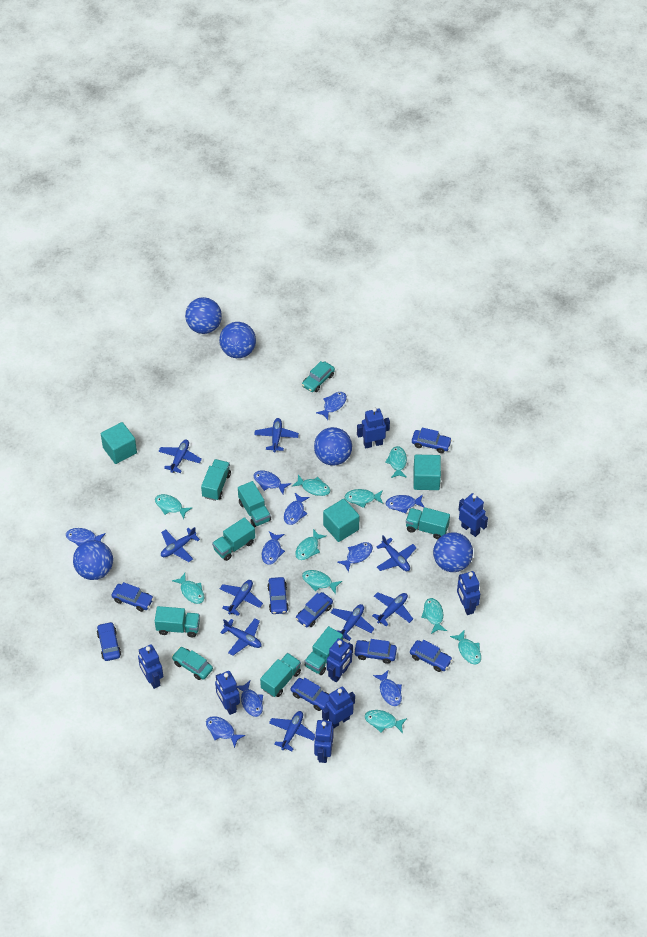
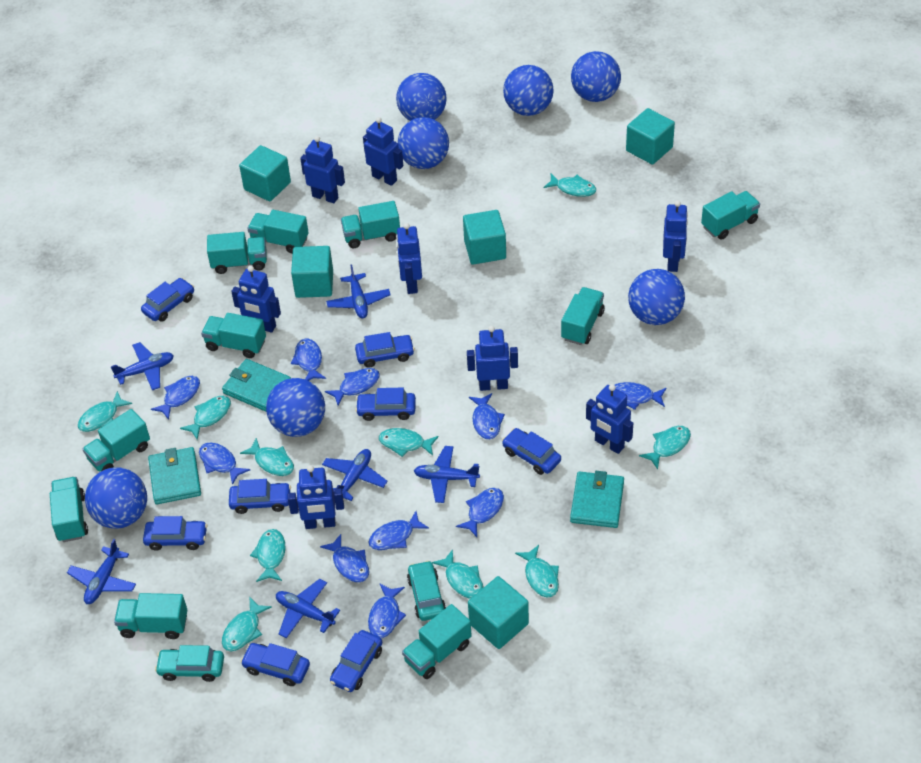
blue ball: [73,540,113,580] [185,297,222,334] [219,322,256,358] [314,427,352,466] [433,532,473,572] = 5 -> [85,467,147,529] [266,378,325,437] [396,73,447,121] [398,117,449,169] [503,65,554,116] [571,51,621,102] [628,269,685,325] = 7
blue plane: [158,440,202,473] [161,527,200,562] [220,580,263,616] [220,618,262,656] [254,418,299,452] [269,711,315,751] [331,604,374,641] [372,592,413,627] [376,536,417,571] = 9 -> [67,539,136,604] [111,342,174,390] [276,579,340,638] [322,449,388,501] [326,264,390,318] [414,446,480,503] = 6
turquoise cube: [101,422,137,464] [323,499,359,542] [413,455,441,490] = 3 -> [239,145,291,201] [291,246,333,298] [463,210,506,265] [468,576,529,649] [626,108,675,165] = 5
turquoise truck: [155,606,200,637] [201,459,231,501] [212,517,255,561] [238,481,271,527] [260,653,301,697] [305,626,343,675] [406,507,450,539] = 7 -> [50,477,88,542] [82,409,150,471] [114,593,187,639] [201,313,266,358] [207,232,267,274] [247,210,309,254] [341,201,400,248] [402,604,472,679] [561,287,605,345] [701,191,760,240] = 10
turquoise wallet: none = 0 -> [148,447,201,504] [222,359,291,412] [570,471,624,528] = 3

